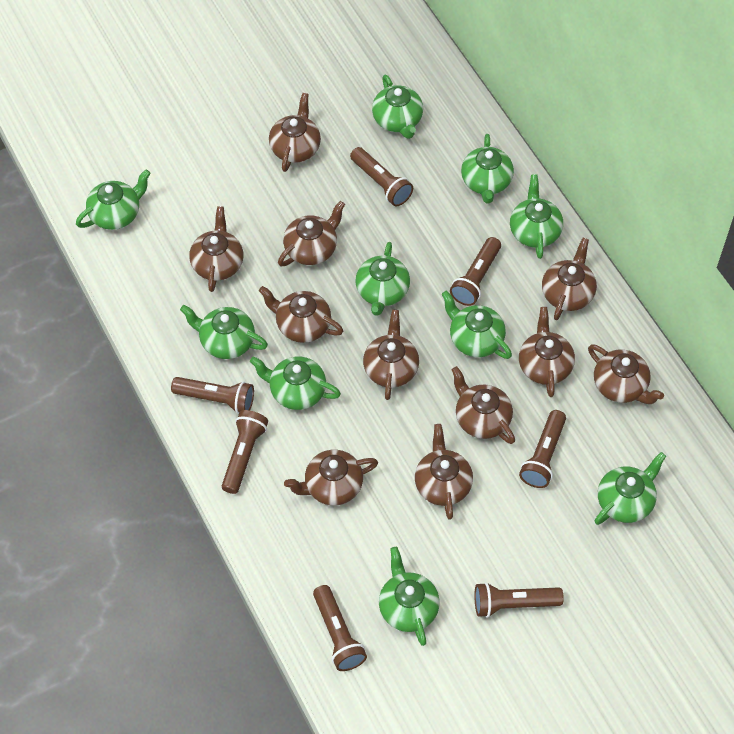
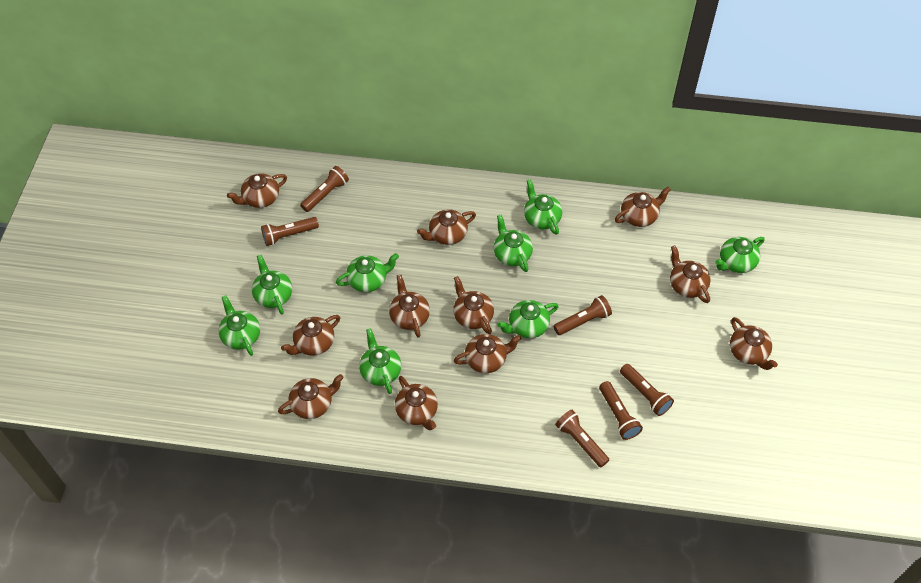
brown flashlight: [171,377,254,414] [222,410,268,494] [313,585,367,671] [350,147,413,207] [450,237,501,306] [474,582,564,618] [519,410,566,488] = 7 -> [261,217,319,246] [300,166,349,212] [554,295,612,335] [555,410,609,467] [599,381,643,440] [620,364,674,416] = 6
green teapot: [76,169,151,230] [180,305,268,359] [250,357,341,410] [355,242,410,316] [372,75,423,139] [379,547,440,646] [441,291,512,359] [461,134,514,203] [510,174,563,259] [595,452,666,525] = 10 -> [219,295,260,356] [252,255,292,314] [336,253,399,292] [359,328,401,394] [494,215,533,272] [497,300,559,338] [524,179,562,235] [715,237,765,273] = 8

